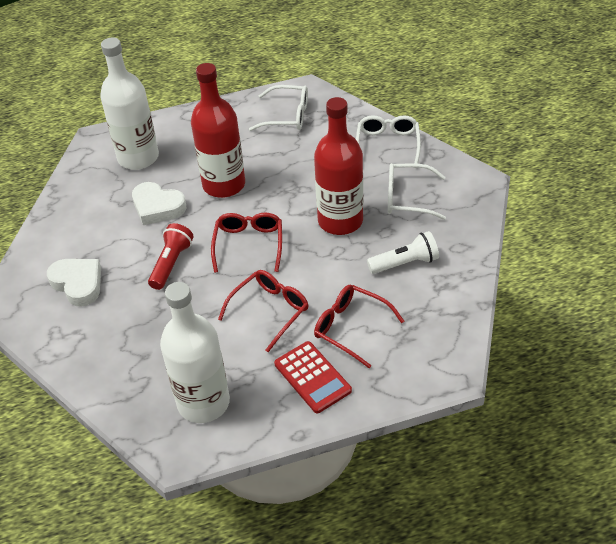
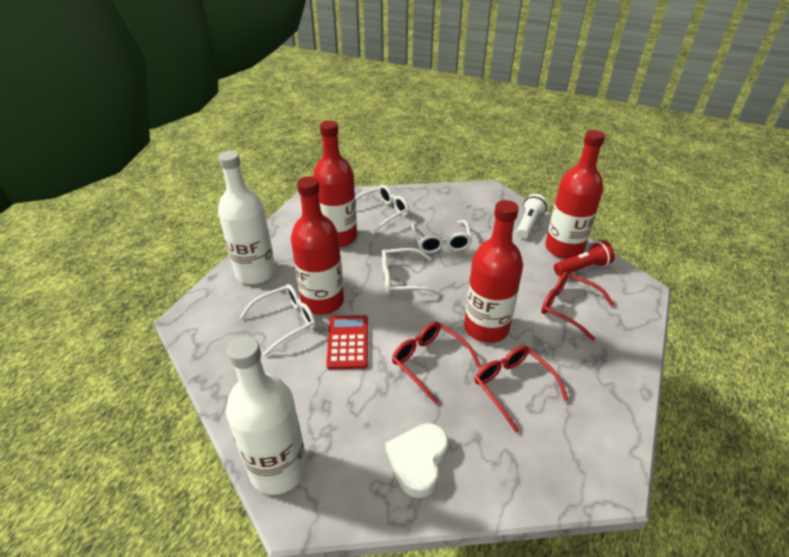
red bottle: [191,63,245,198] [314,97,363,235] = 2 -> [291,176,344,315] [313,121,357,247] [464,200,523,343] [545,130,605,259] = 4
white glasses: [249,85,308,131] [356,115,421,168] [388,163,446,220] = 3 -> [239,284,316,356] [355,185,409,235] [382,248,440,295] [411,220,472,253] = 4
white heart: [47,259,101,307] [132,182,186,225] = 2 -> [386,423,448,498] = 1

